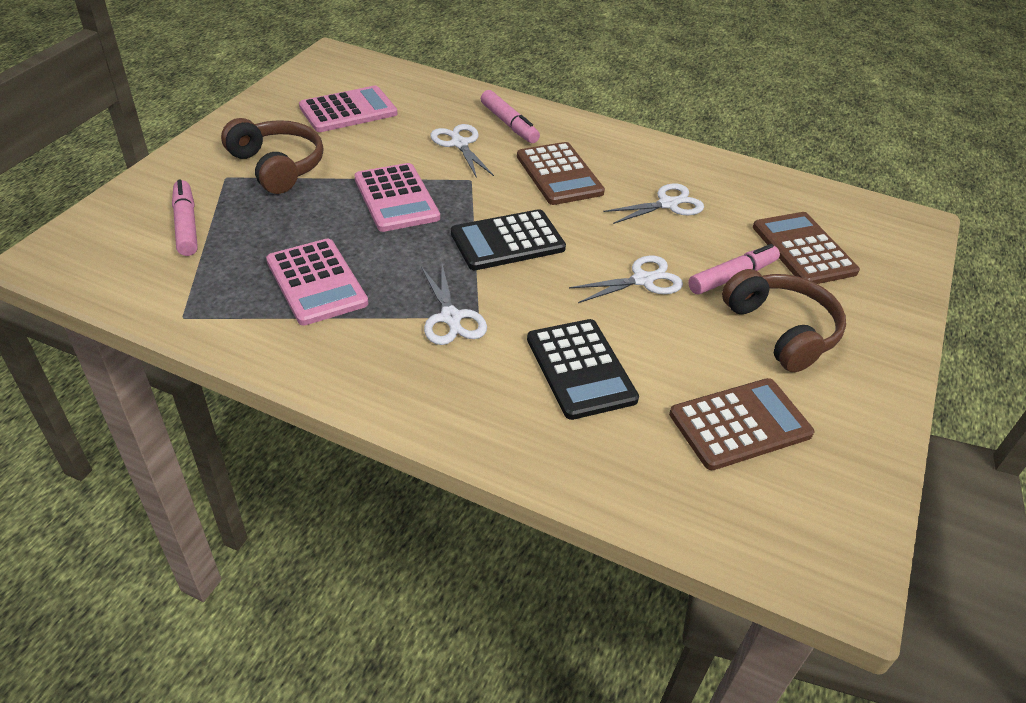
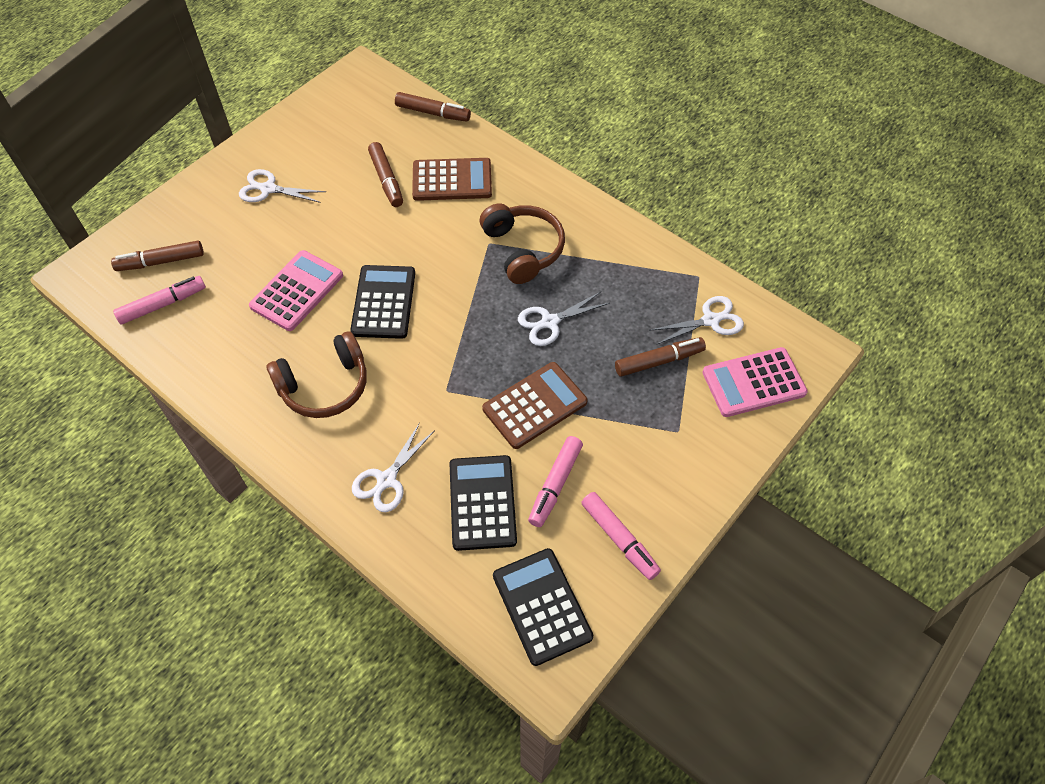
black calculator: [451,209,566,270] [527,319,639,420] = 2 -> [350,265,415,339] [449,455,517,551] [493,548,593,666] = 3
brown calculator: [517,142,605,205] [669,378,814,470] [753,212,860,284] = 3 -> [412,158,492,201] [482,362,588,449] = 2
brown marker: none = 0 -> [111,241,204,271] [368,142,403,207] [395,92,471,122] [615,337,706,377] = 4
pink calculator: [266,239,368,326] [299,86,397,132] [354,163,440,232] = 3 -> [249,250,343,331] [702,347,807,417] = 2

